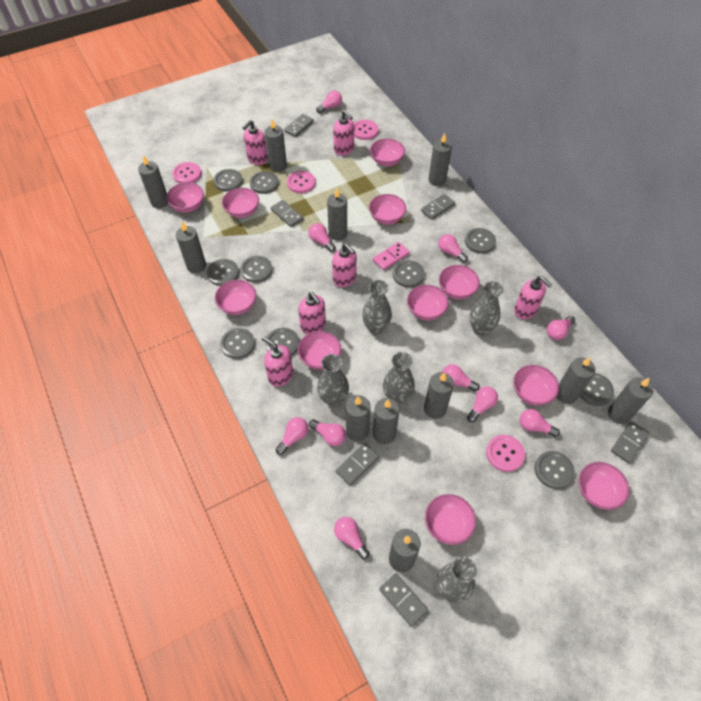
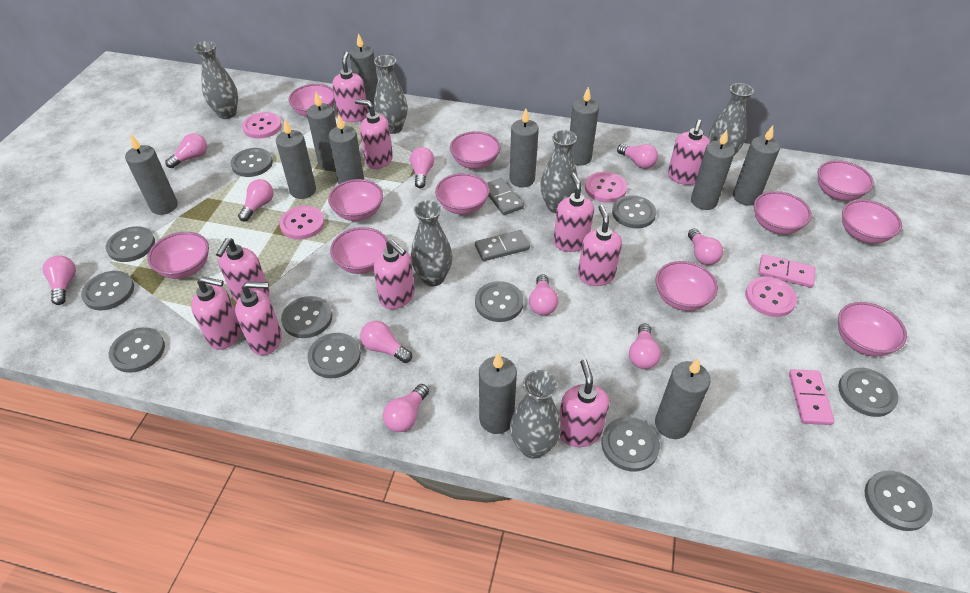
grey button: [207,259,239,286] [214,169,243,192] [220,328,255,359] [240,256,273,283] [250,171,279,194] [265,328,300,356] [393,260,425,288] [465,228,496,254] [534,451,575,489] [579,373,614,406] = 10 -> [81,271,134,310] [106,226,155,262] [109,327,165,373] [231,148,273,177] [281,296,332,338] [307,333,361,378] [475,281,524,322] [601,417,660,472] [612,195,657,229] [838,368,898,417] [865,471,933,531] = 11
grey domino: [271,200,304,227] [284,114,314,137] [336,443,379,486] [379,573,428,627] [421,194,455,220] [611,421,649,463] = 6 -> [475,230,530,261] [487,178,524,215] = 2
grey vase: [317,354,349,407] [362,280,392,334] [383,352,415,404] [436,557,477,603] [470,281,504,336] = 5 -> [194,41,238,119] [374,55,408,134] [411,200,453,287] [510,370,561,459] [540,130,578,213] [708,83,754,155] = 6
pink domino: [373,242,409,270] = 1 -> [758,254,816,288] [789,369,835,425] = 2
pink soap dispenser: [242,120,268,165] [262,336,293,387] [298,292,326,334] [332,243,357,287] [333,110,354,156] [514,276,552,319] = 6 -> [191,276,241,350] [216,238,270,301] [235,282,282,355] [332,52,368,122] [355,99,393,169] [374,240,415,309] [553,173,594,252] [559,359,609,447] [578,205,622,286] [668,120,710,185] = 10

